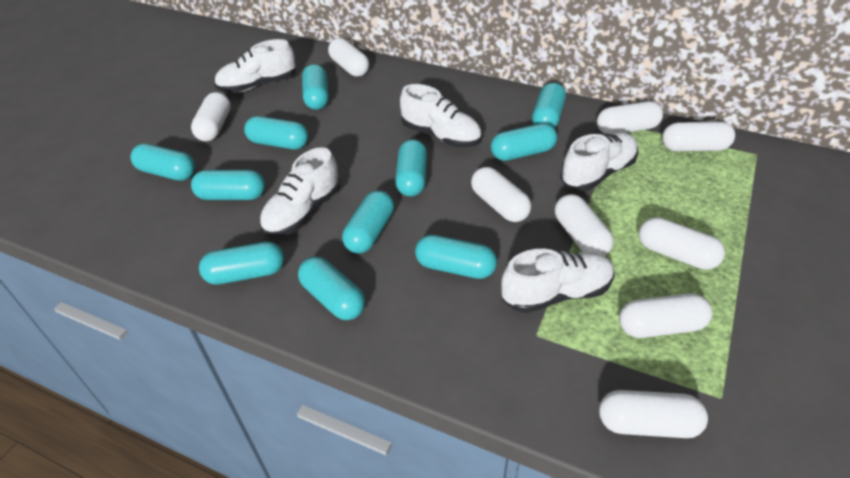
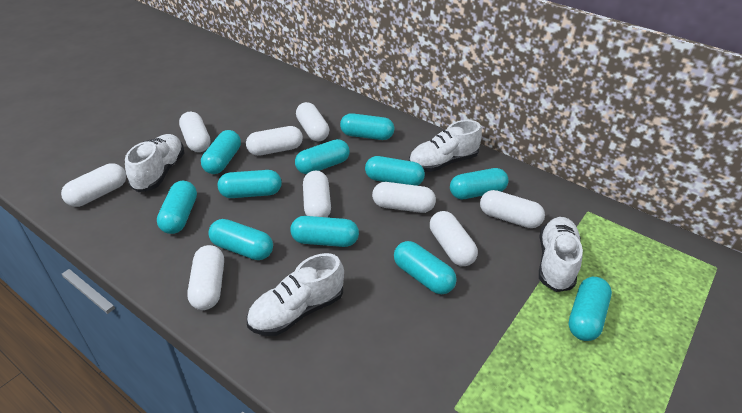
white shoe: [214,39,296,93] [260,147,340,237] [400,84,482,148] [501,249,614,313] [560,132,638,191] = 5 -> [125,134,184,192] [247,253,344,336] [409,120,482,172] [539,217,583,292] = 4

